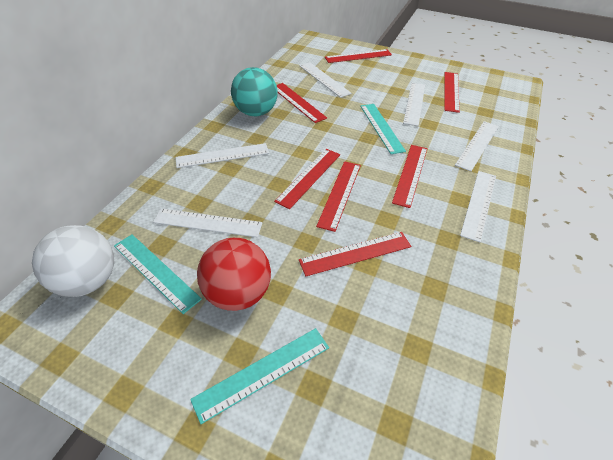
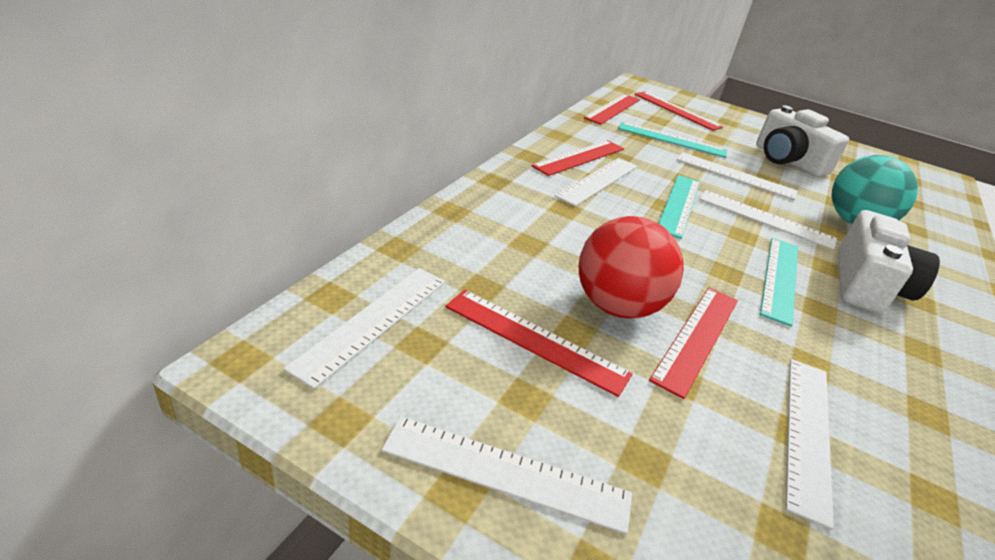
red ruler: [274,149,340,209] [277,83,327,123] [299,232,411,276] [316,161,361,232] [325,49,392,63] [392,145,427,208] [444,72,460,113] = 7 -> [445,290,632,397] [531,140,624,176] [584,94,640,125] [634,92,723,131] [649,287,738,399] = 5
white ball: [32,225,114,297] = 1 -> none = 0
white camera: none = 0 -> [756,105,849,177] [837,210,940,314] = 2

